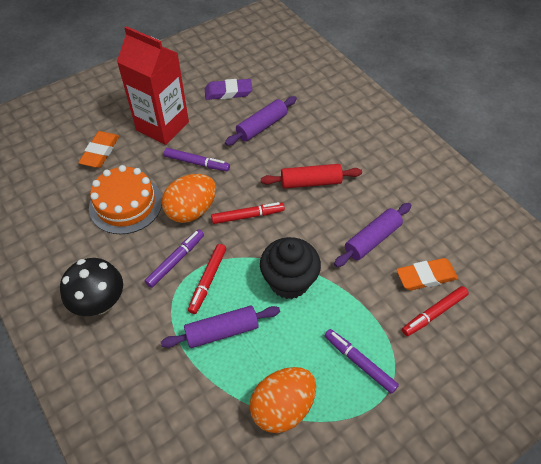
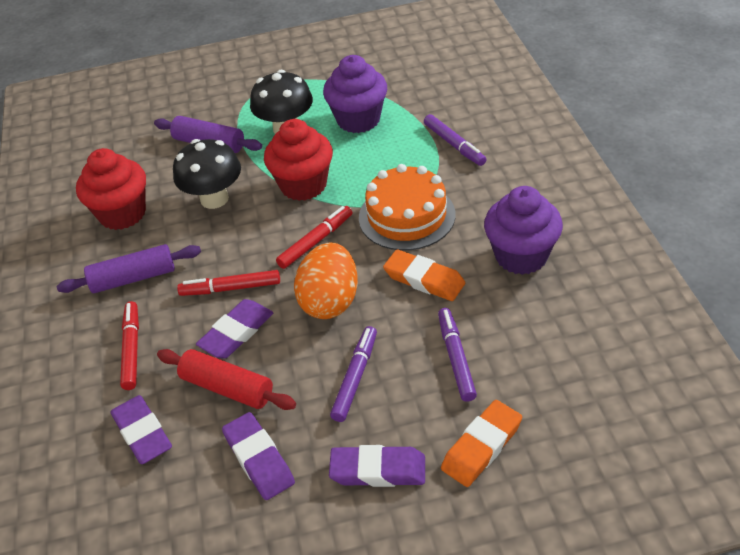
black cupcake: [260,237,321,299] = 1 -> none = 0
black mushroom: [60,258,123,316] = 1 -> [173,139,241,209] [250,70,313,134] = 2
orange egg: [162,174,216,223] [250,367,316,433] = 2 -> [294,242,358,319] = 1
purple cupcake: none = 0 -> [323,55,387,133] [484,186,563,275] = 2
purple eraser: [205,79,252,100] = 1 -> [110,395,172,464] [196,299,273,358] [222,412,295,500] [329,445,425,487] = 4
purple rolling pin: [161,305,280,348] [225,96,297,146] [334,203,411,267] = 3 -> [57,244,201,293] [154,116,262,153] = 2
red carton: [117,26,189,145] = 1 -> none = 0
red cupcake: none = 0 -> [76,148,146,230] [264,119,333,201] = 2

